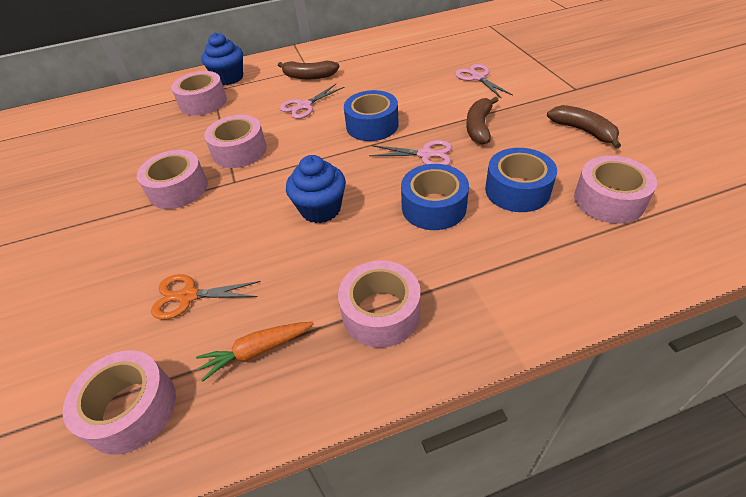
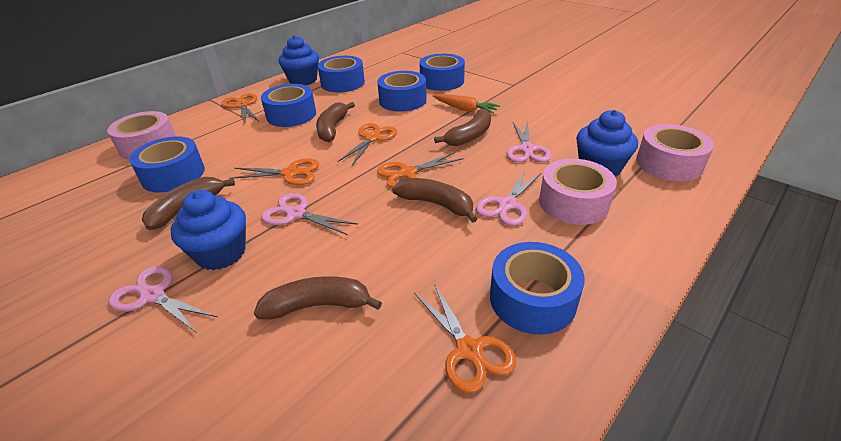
blue cupcake: [201,32,243,85] [286,155,346,223] = 2 -> [170,190,246,270] [279,36,319,85] [576,110,638,177] = 3
blue tape: [344,90,399,141] [401,164,469,230] [485,148,557,212] = 3 -> [129,136,205,193] [261,84,316,127] [318,56,365,92] [377,71,427,112] [420,54,465,91] [490,242,585,335] = 6
brown banana: [278,61,339,79] [466,97,499,145] [547,105,621,149] = 3 -> [142,177,235,230] [254,276,382,319] [316,102,355,142] [392,178,477,223] [434,109,491,146] = 5
orange scissors: [151,274,261,320] = 1 -> [222,93,259,123] [229,159,319,185] [337,123,397,166] [377,152,464,188] [414,283,516,393] = 5
pink scissors: [280,84,345,119] [369,140,452,165] [455,64,513,99] = 3 -> [108,266,217,333] [261,193,358,235] [476,170,541,226] [507,121,551,162] = 4
pink tape: [63,350,176,455] [137,150,208,209] [171,71,227,116] [204,115,267,168] [338,261,420,348] [574,156,657,224] = 6 -> [107,111,176,160] [539,159,617,225] [636,124,714,181] = 3

